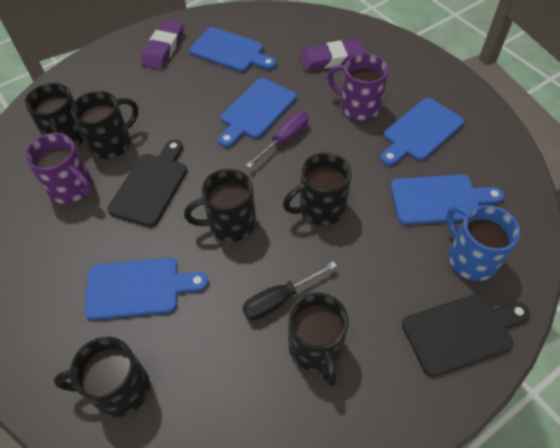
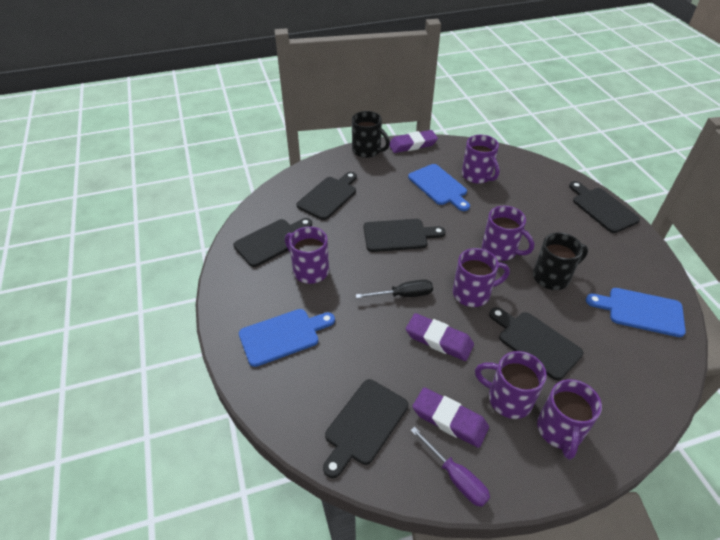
black cutting board: [107,139,187,227] [402,293,530,377] = 2 -> [233,218,312,267] [297,172,357,220] [323,379,408,478] [364,219,445,252] [489,307,583,380] [569,181,640,233] = 6
black mug: [25,83,84,147] [54,337,150,417] [71,91,139,159] [184,169,256,242] [283,153,352,225] [288,292,349,387] = 6 -> [352,111,390,158] [533,232,588,290] = 2
blue cutting board: [84,258,208,320] [189,27,276,72] [218,78,296,147] [380,98,464,166] [391,174,504,225] = 5 -> [239,309,335,367] [408,164,470,211] [586,288,686,337] = 3
blue mug: [446,205,520,281] = 1 -> none = 0
purple eraser: [141,20,184,70] [300,39,366,71] = 2 -> [389,130,438,153] [406,313,474,361] [412,387,489,448] = 3
purple mug: [25,133,94,204] [327,53,389,120] = 2 -> [285,226,329,284] [453,248,510,307] [462,135,500,184] [475,351,547,419] [482,206,534,261] [537,379,602,460] = 6

